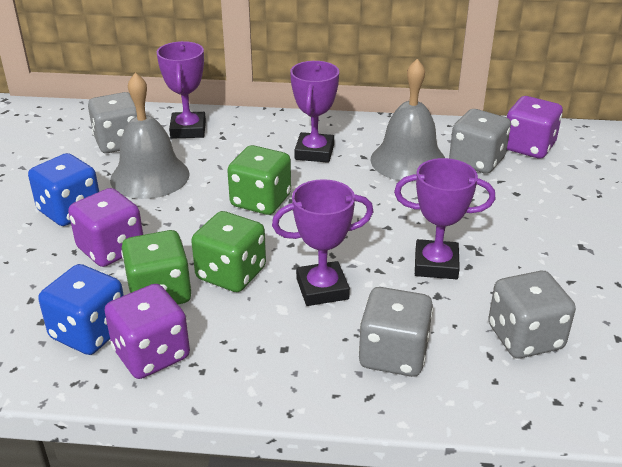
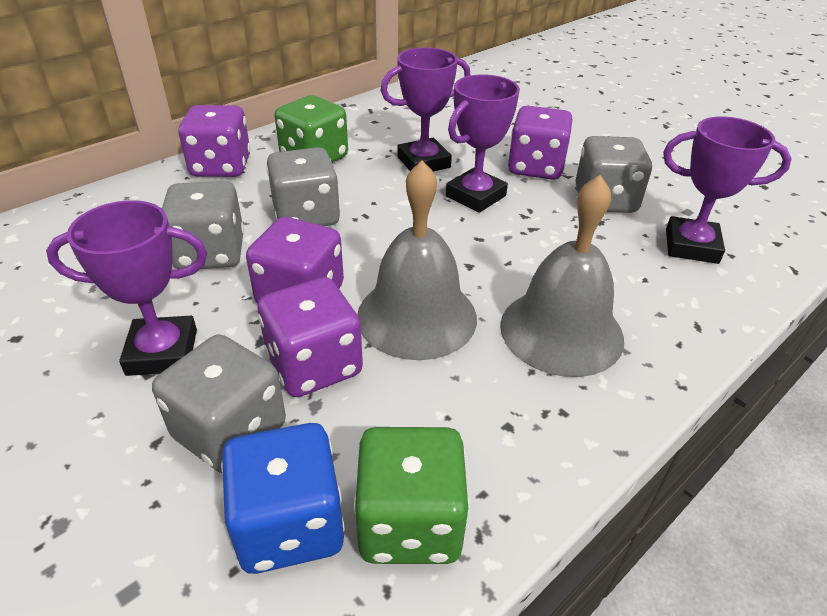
blue dice: [28,153,99,226] [38,264,124,355] = 2 -> [221,423,345,574] = 1
green dice: [121,230,192,304] [191,211,266,292] [227,145,291,215] = 3 -> [275,95,348,163] [354,427,469,564] = 2
purple dice: [68,188,143,267] [104,284,190,379] [507,96,563,158] = 3 -> [178,105,250,177] [246,217,344,304] [257,277,363,397] [508,106,573,180] = 4

